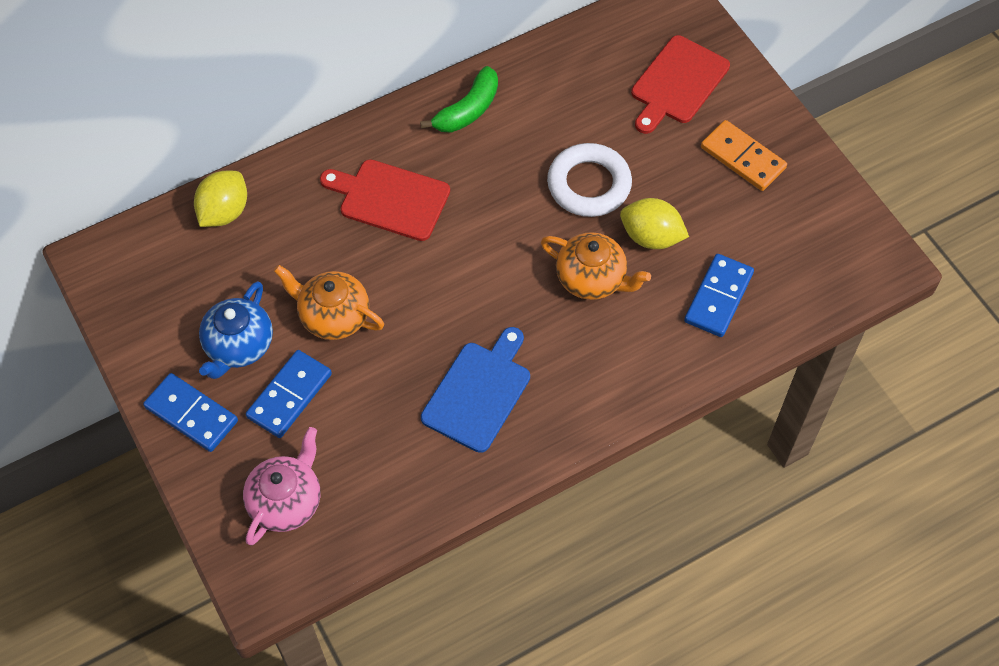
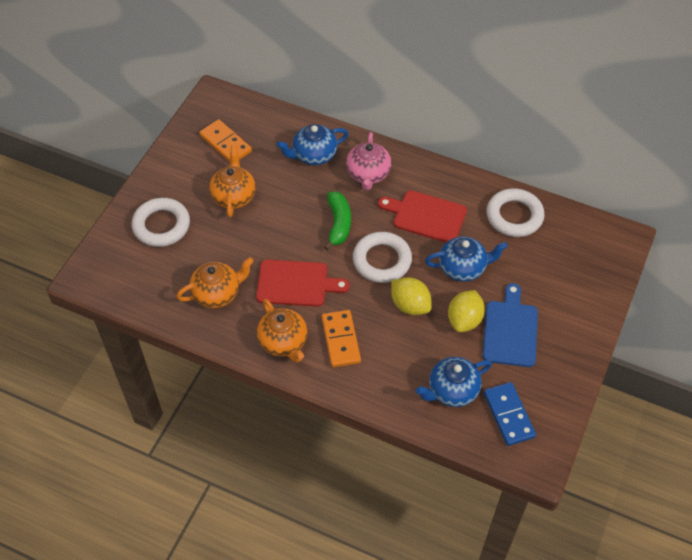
blue domino: [143,373,238,452] [246,350,332,438] [684,254,754,337] = 3 -> [484,382,536,446] = 1
blue teapot: [199,281,273,379] = 1 -> [277,124,349,165] [415,357,492,407] [425,237,508,282] = 3
orange domino: [701,120,787,191] = 1 -> [199,119,252,162] [322,310,361,367] = 2
orange teapot: [274,265,384,340] [541,232,651,300] = 2 -> [177,257,254,308] [209,146,256,217] [257,299,308,363] = 3
white ring: [547,143,632,217] = 1 -> [132,198,190,247] [353,232,412,283] [486,188,545,237] = 3

